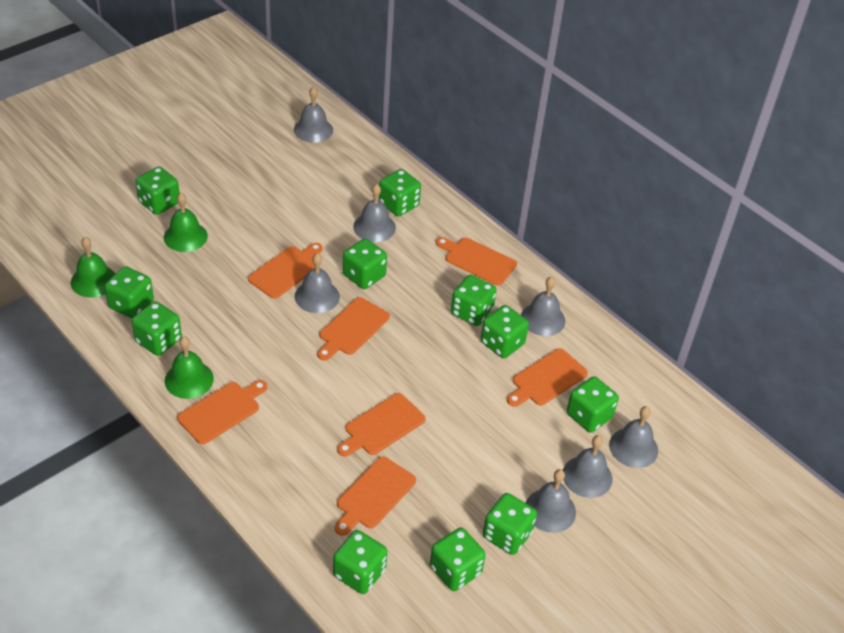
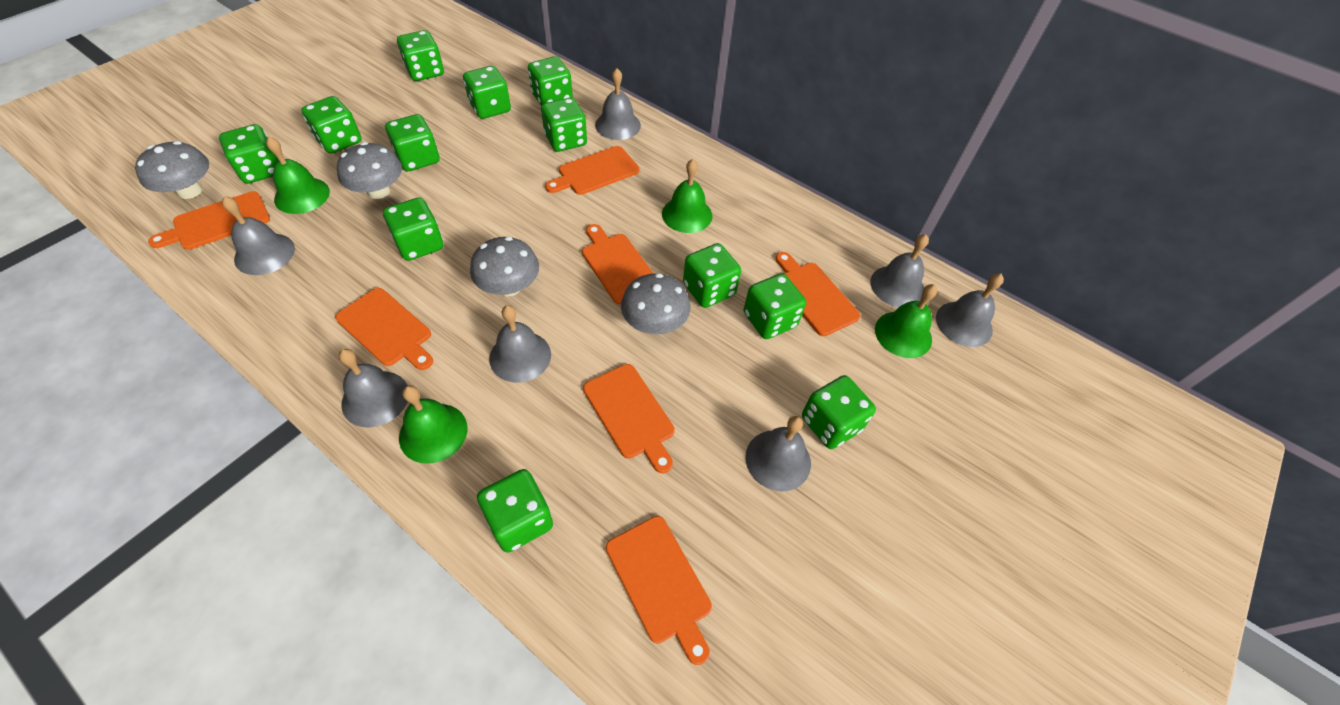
green bell: [71,237,115,298] [164,193,208,252] [165,336,214,399] = 3 -> [266,136,330,214] [399,385,467,464] [662,159,712,233] [875,284,937,358] = 4
green dice: [105,266,154,318] [132,301,182,356] [135,166,180,215] [333,530,388,594] [343,238,387,289] [379,169,421,216] [430,528,486,591] [451,274,497,326] [481,305,529,358] [483,493,537,555] [567,376,619,433] = 11 -> [219,124,279,184] [301,96,362,154] [383,197,444,261] [385,114,440,171] [397,30,444,81] [463,66,511,119] [477,469,553,553] [528,56,573,106] [541,98,587,152] [683,243,741,308] [744,273,806,339] [802,375,876,449] = 12
grey mushroom: none = 0 -> [135,141,209,199] [337,142,402,199] [470,237,539,296] [621,273,690,334] = 4

